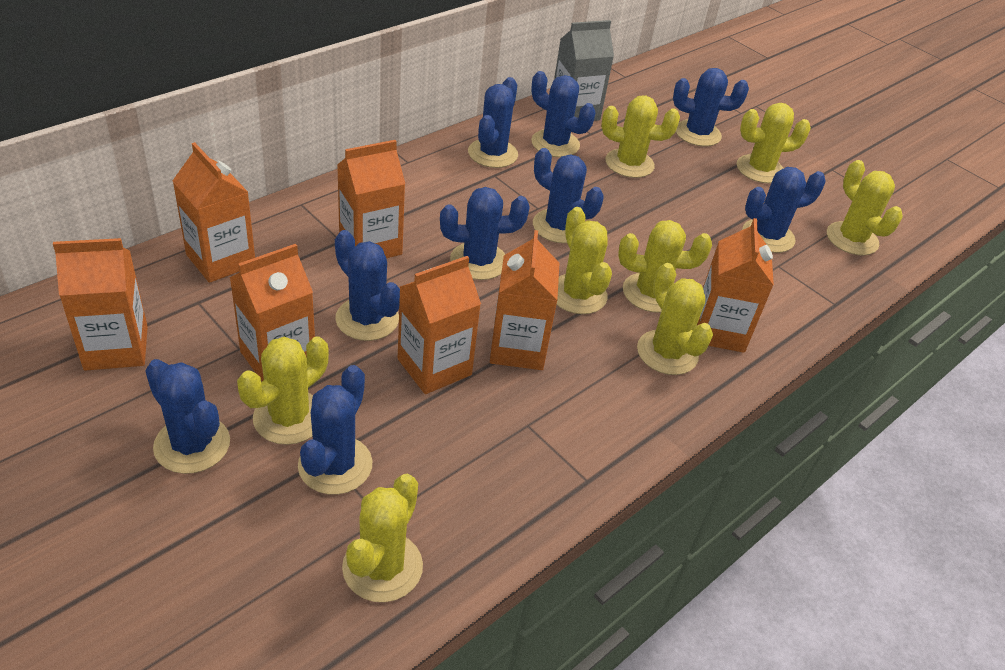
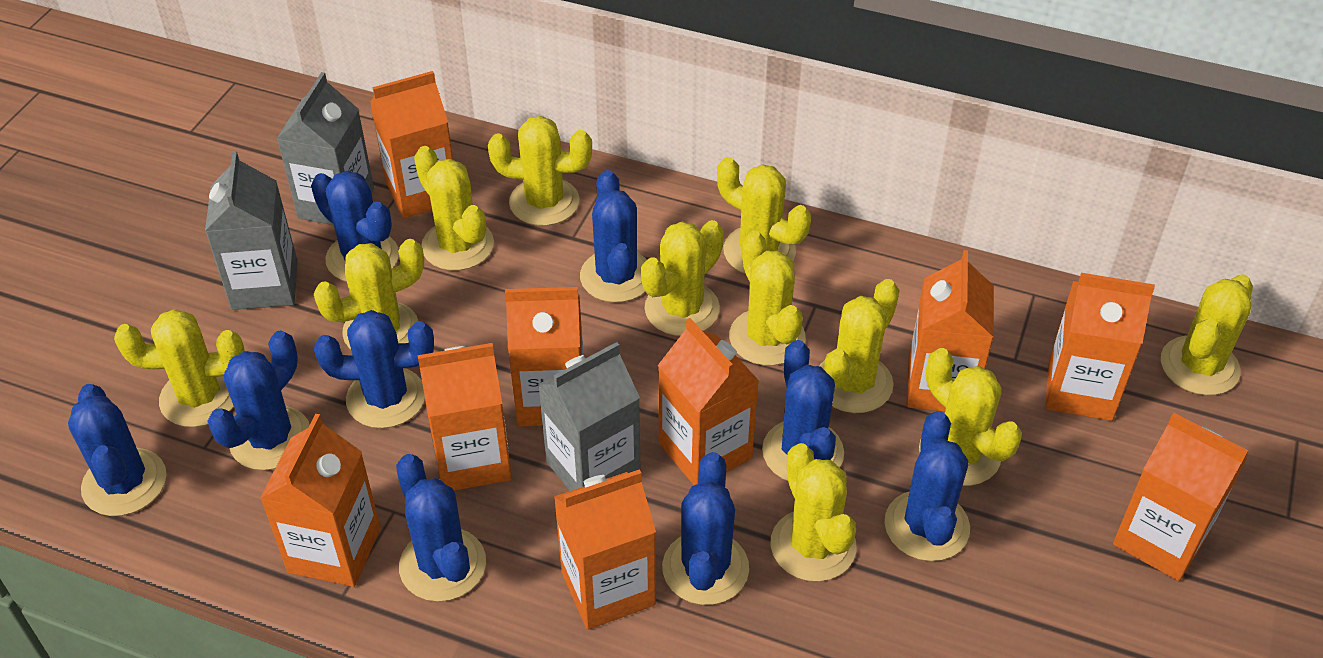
grey carton: [554,20,614,121] = 1 -> [205,151,298,310] [277,72,374,225] [538,342,641,491] = 3
orange carton: [53,238,148,371] [172,142,255,283] [229,244,315,381] [337,140,405,258] [398,256,481,394] [490,230,559,370] [697,218,774,353] = 7 -> [260,414,381,587] [370,71,453,218] [418,343,512,491] [505,287,583,427] [554,469,656,630] [658,318,759,485] [907,250,994,412] [1045,273,1155,421] [1113,413,1248,581] = 9
yellow cactus: [237,336,329,445] [342,474,423,602] [556,207,612,314] [601,96,680,178] [618,220,712,313] [637,263,713,375] [737,103,811,183] [827,160,903,256] = 8 -> [114,309,244,427] [314,239,424,349] [414,146,494,271] [488,116,592,226] [641,220,724,336] [717,157,811,274] [729,230,806,366] [770,443,856,582] [819,279,900,413] [919,348,1022,486] [1161,274,1253,395] = 11

